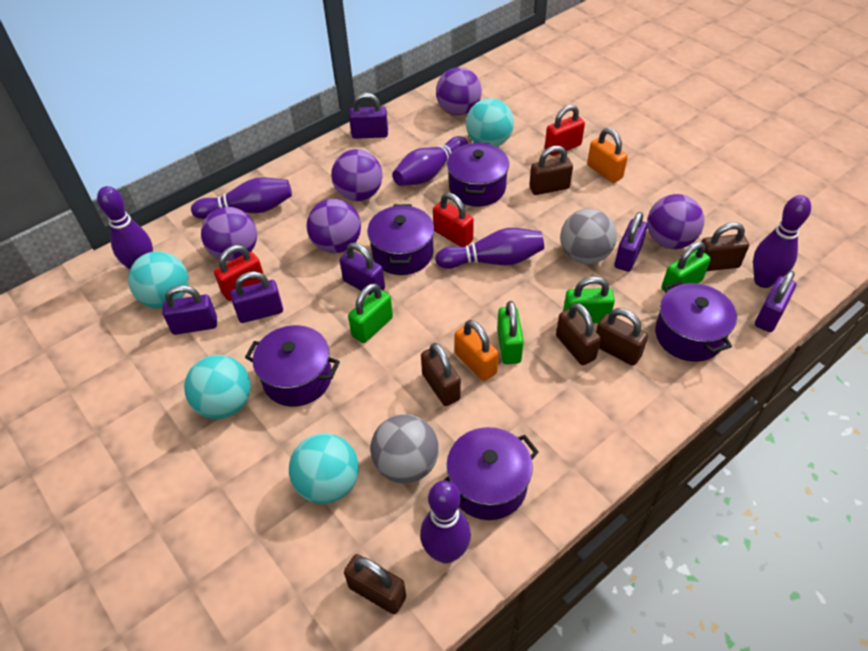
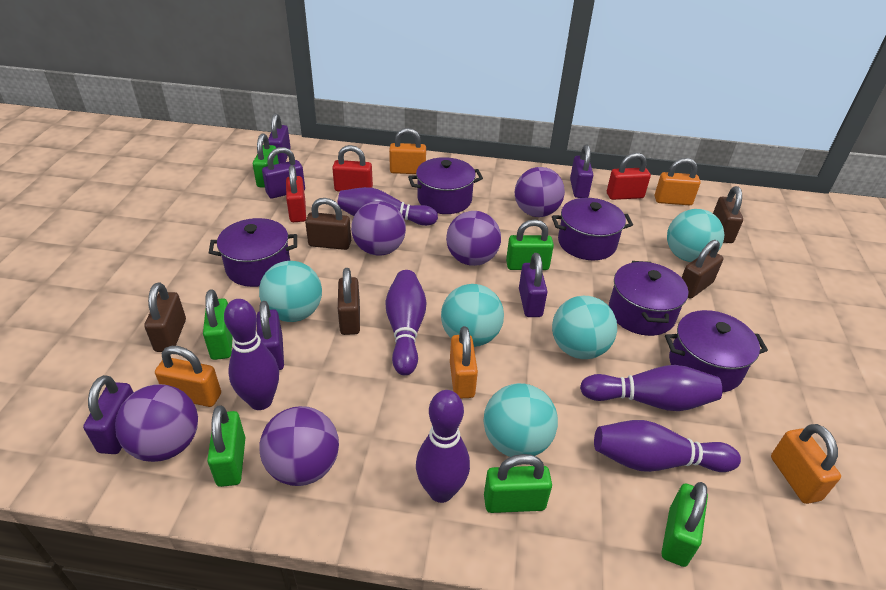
brown padlock: [344,554,406,614] [421,343,461,406] [529,146,573,195] [556,303,601,365] [596,308,648,366] [701,222,749,271] = 6 -> [144,283,186,352] [305,198,351,250] [338,268,360,335] [682,240,723,299] [713,186,743,243] = 5
green padlock: [348,283,393,343] [497,301,524,364] [563,276,615,323] [661,242,711,292] = 4 -> [203,289,233,360] [207,405,245,487] [253,133,279,188] [484,454,552,513] [506,219,554,270] [662,482,708,567] = 6
grey ball: [370,414,439,483] [560,208,617,264] = 2 -> none = 0
orange padlock: [455,320,499,381] [587,128,628,183] = 2 -> [155,346,221,407] [389,128,426,174] [450,326,478,398] [655,158,700,205] [771,424,841,504] = 5
turquoise ball: [128,251,189,308] [184,355,251,419] [289,433,359,504] [466,98,514,147] = 4 -> [259,261,322,322] [441,284,504,347] [483,383,558,457] [552,296,617,359] [667,209,724,262] = 5

